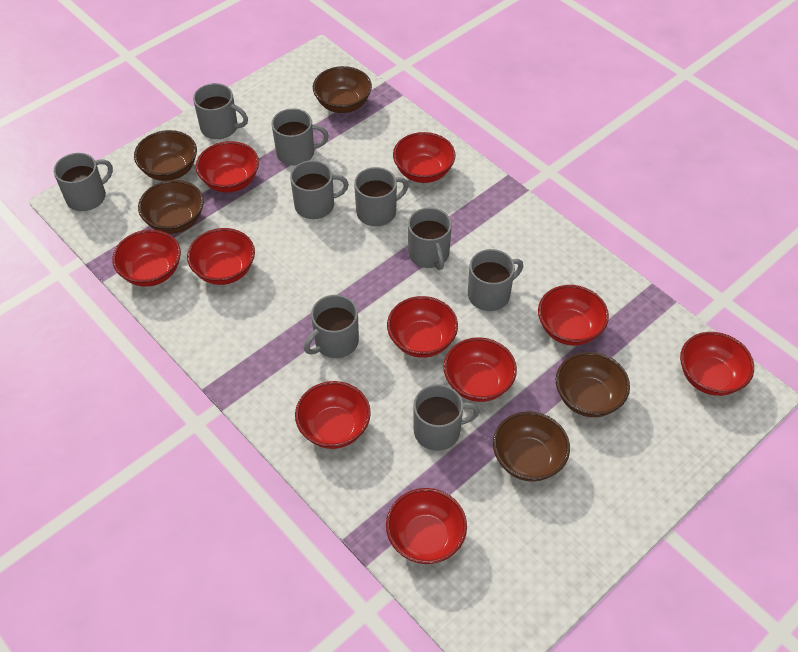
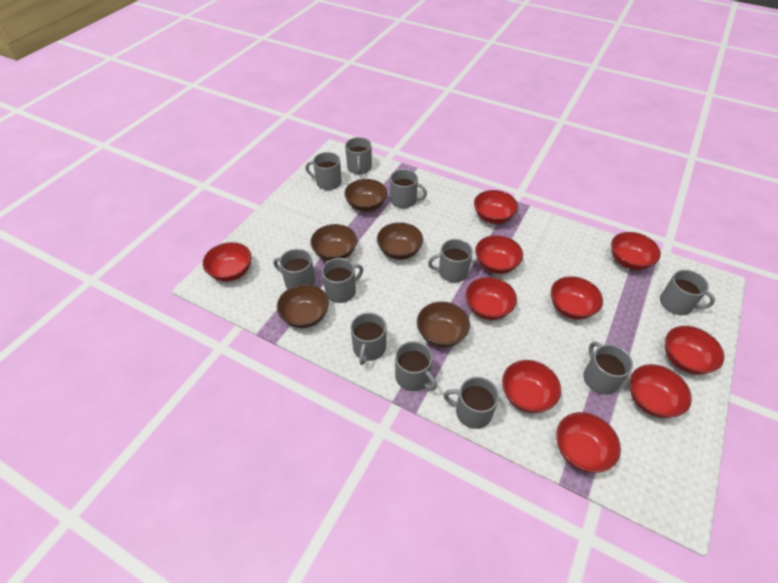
grey mug: [54,153,113,211] [193,83,248,139] [271,108,329,165] [290,160,349,219] [304,295,359,358] [354,167,408,226] [408,208,452,270] [413,384,480,451] [468,249,523,311] = 9 -> [274,249,315,289] [305,152,342,190] [322,258,363,303] [345,137,372,174] [350,312,387,365] [390,169,427,208] [395,341,437,391] [428,239,473,282] [444,377,499,429] [583,342,633,395] [660,270,715,315] = 11

